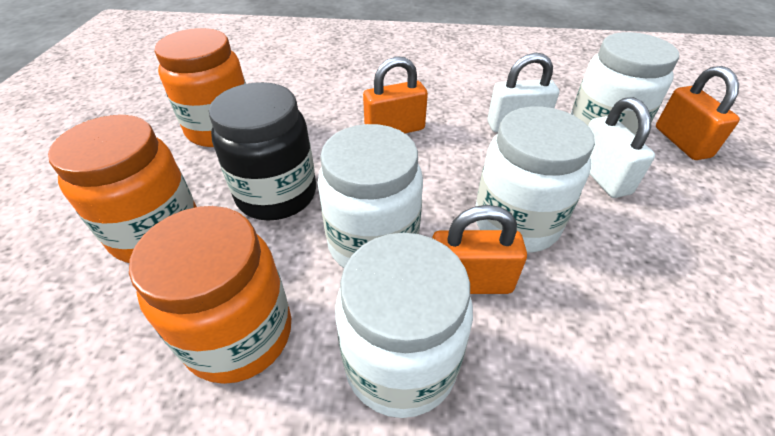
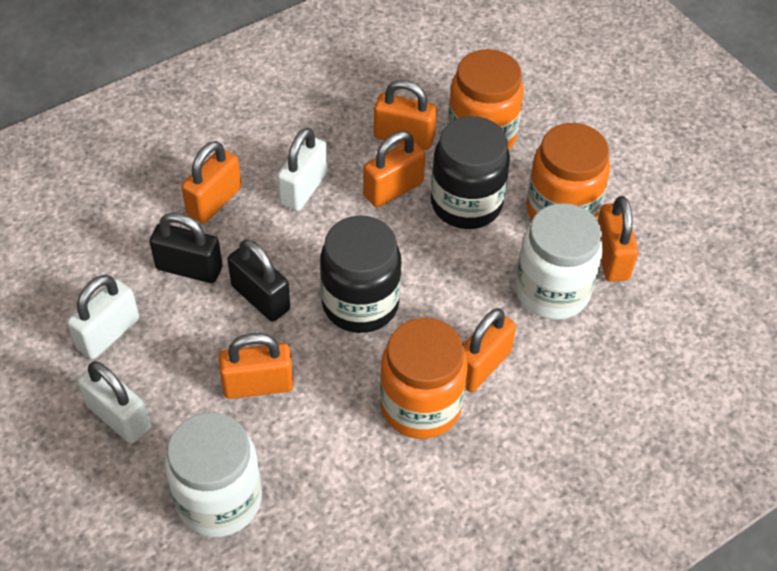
black jar: [209,82,316,221] = 1 -> [320,216,401,333] [431,116,510,229] = 2
black padlock: none = 0 -> [150,213,223,283] [227,239,290,321] = 2
orange padlock: [363,56,428,133] [432,205,527,294] [656,66,740,160] = 3 -> [181,141,242,223] [218,333,294,399] [363,131,425,207] [374,80,437,150] [463,308,516,392] [597,196,638,282] = 6
white jar: [318,124,423,268] [335,233,473,418] [475,107,595,253] [571,32,679,135] = 4 -> [165,412,262,537] [515,203,603,320] = 2
white padlock: [488,53,559,132] [588,97,655,198] = 2 -> [67,275,139,359] [78,361,151,444] [277,128,328,211] = 3

